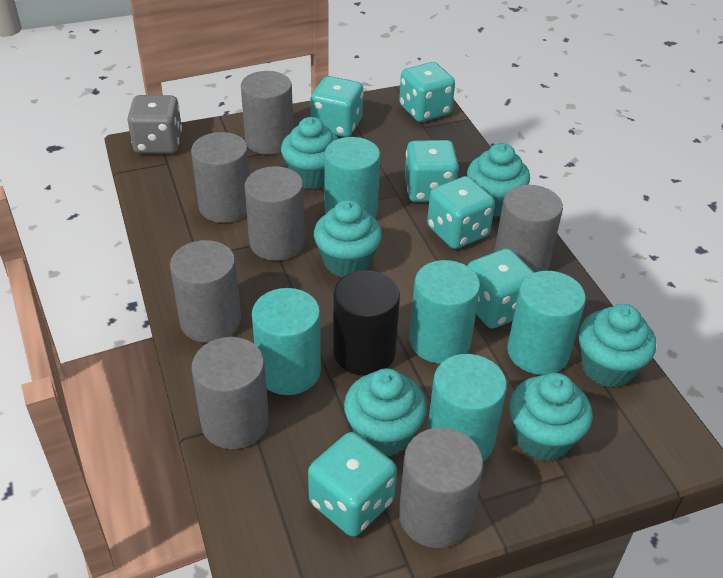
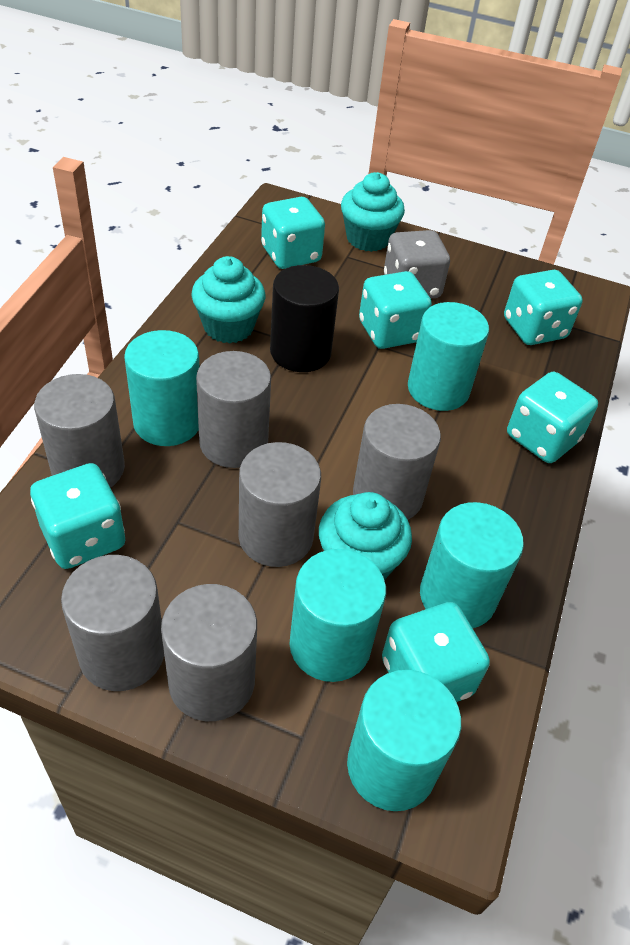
grey cylinder: [170,240,241,343] [191,132,250,223] [192,337,269,449] [241,71,293,155] [244,166,305,261] [399,427,483,548] [494,185,563,273] = 7 -> [34,374,125,488] [61,555,164,691] [161,584,257,721] [196,351,271,468] [239,442,321,567] [353,404,441,520] = 6
turquoise cupcake: [281,117,339,190] [314,200,382,278] [344,368,427,456] [467,143,530,217] [509,373,592,461] [578,304,656,388] = 6 -> [191,256,265,343] [319,492,412,580] [341,172,405,252] = 3

